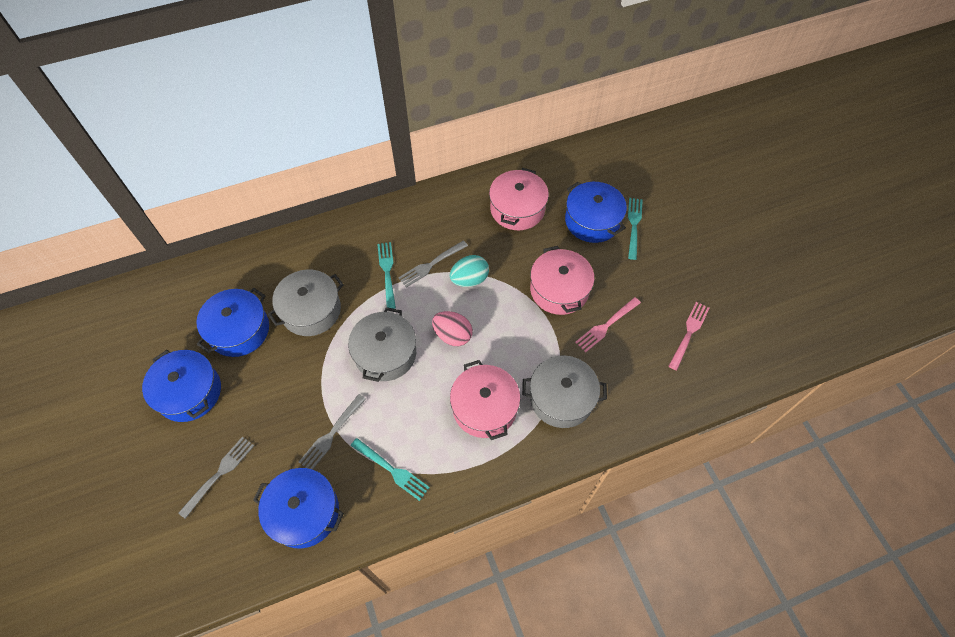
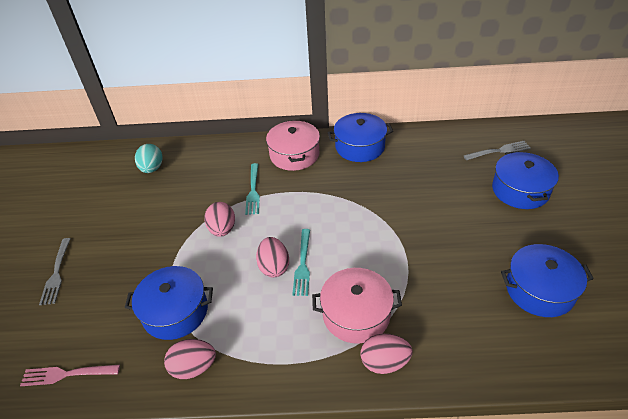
grey fork: [178,437,254,519] [299,394,366,470] [398,240,468,288] = 3 -> [39,238,71,305] [464,141,531,160] = 2
grey pot: [268,269,344,336] [348,307,416,382] [522,355,607,428] = 3 -> none = 0
pink egg: [432,311,473,346] = 1 -> [164,339,216,379] [204,202,235,237] [256,237,289,277] [361,334,412,374] = 4
pink fork: [575,297,641,353] [669,302,710,370] = 2 -> [20,365,120,386] = 1
pink pot: [450,360,521,440] [489,168,549,230] [530,246,595,315] = 3 -> [266,120,320,171] [312,268,402,344] = 2
turquoise fork: [351,438,430,501] [377,242,396,309] [628,198,643,260] = 3 -> [245,163,260,215] [292,229,310,296] = 2

